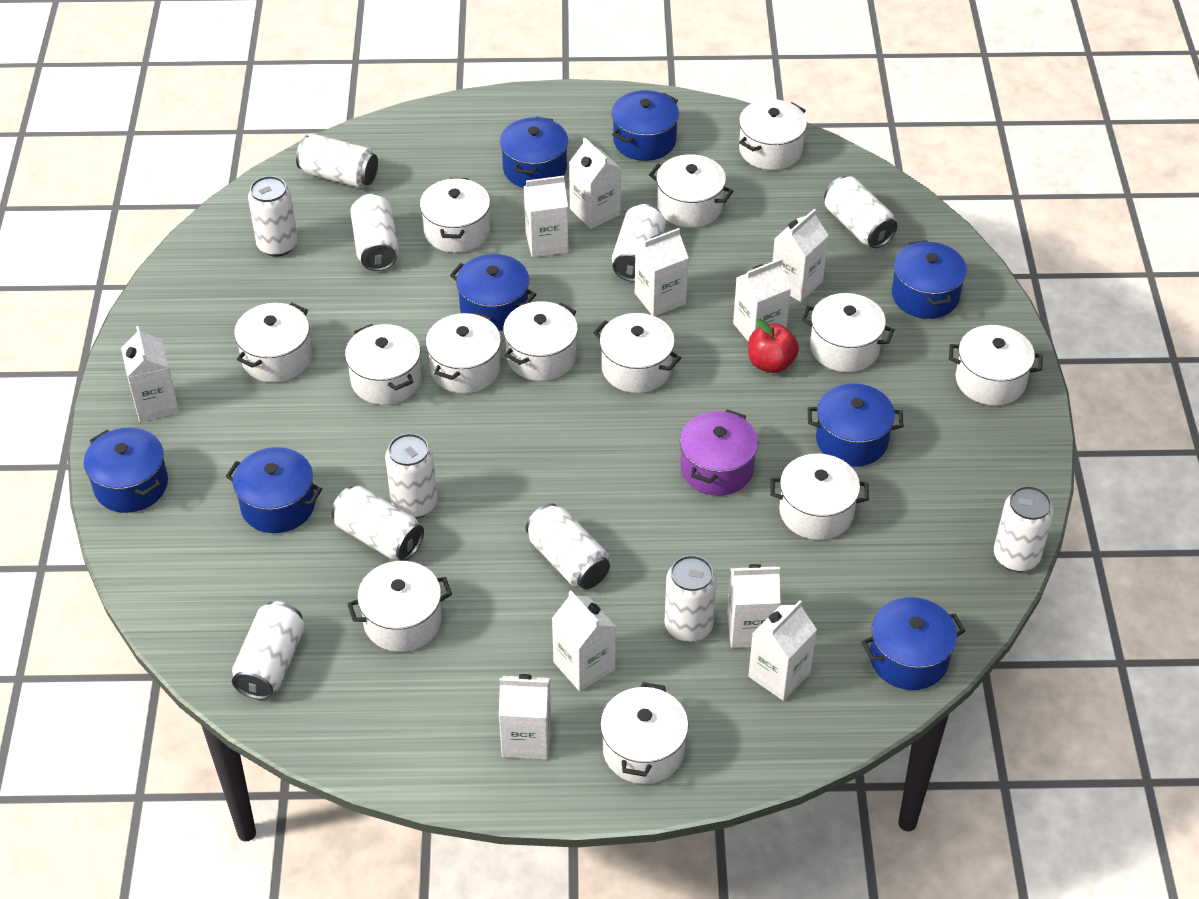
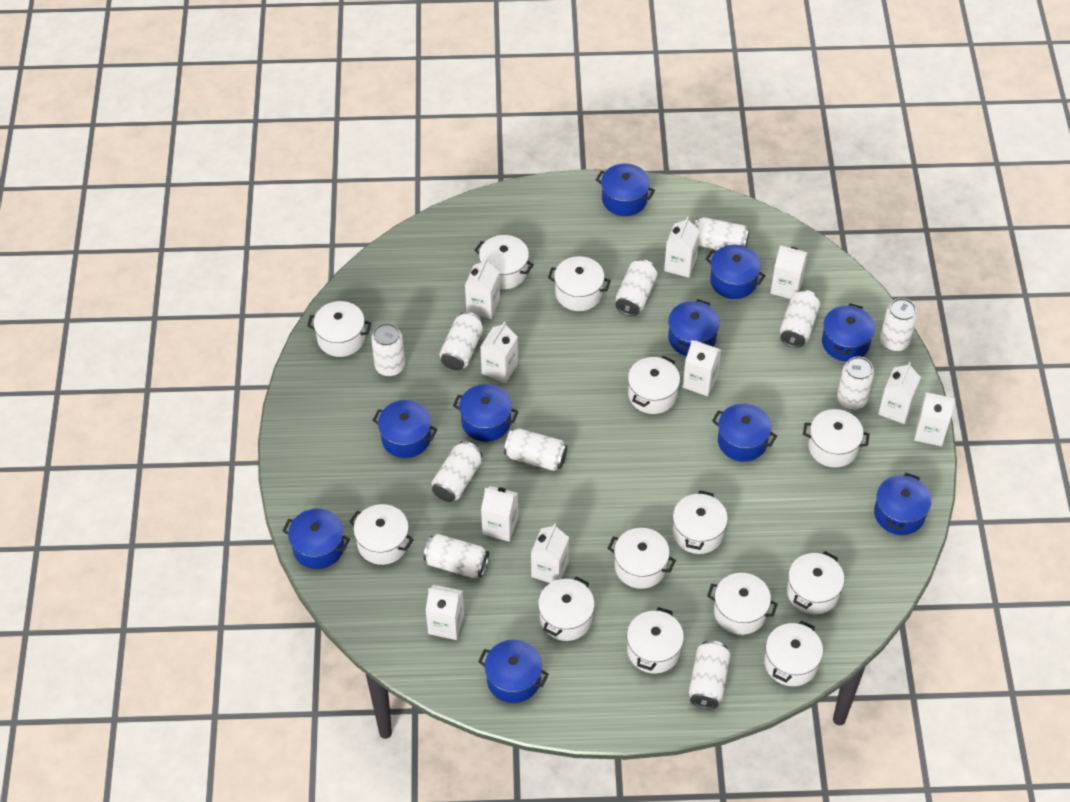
blue pot: [84,428,168,513] [225,447,322,533] [450,254,536,331] [500,117,568,188] [612,90,679,161] [808,383,904,467] [861,597,965,690] [892,240,967,319] = 8 -> [283,509,350,569] [373,400,437,458] [453,384,519,442] [478,640,549,703] [596,163,655,216] [668,299,720,356] [706,245,766,299] [712,403,777,462] [822,303,875,361] [874,473,931,535] = 10
purple pot: [680,410,758,496] = 1 -> none = 0
red apple: [748,318,799,373] = 1 -> none = 0

